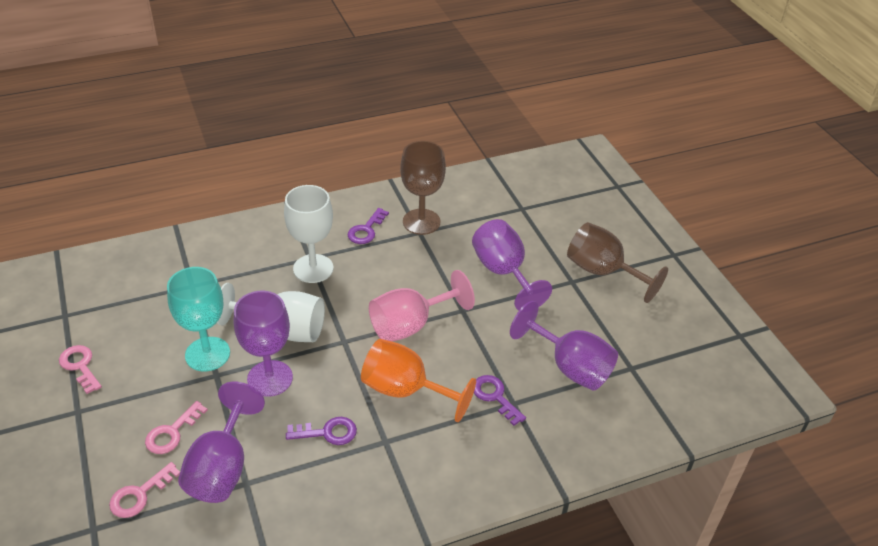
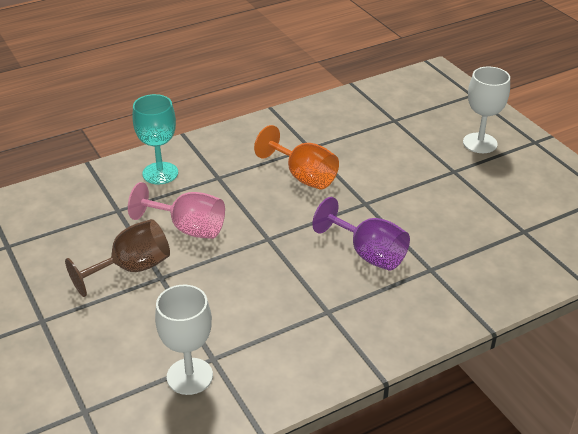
brown goblet: [400,141,446,235] [567,222,668,303] = 2 -> [65,219,170,297] = 1
pink key: [59,345,102,394] [109,462,180,518] [145,401,208,454] = 3 -> none = 0
purple goblet: [178,382,265,503] [234,291,293,397] [472,219,552,311] [510,301,618,391] = 4 -> [312,197,410,271] = 1
purple key: [286,417,357,445] [348,208,389,244] [474,375,526,426] = 3 -> none = 0

